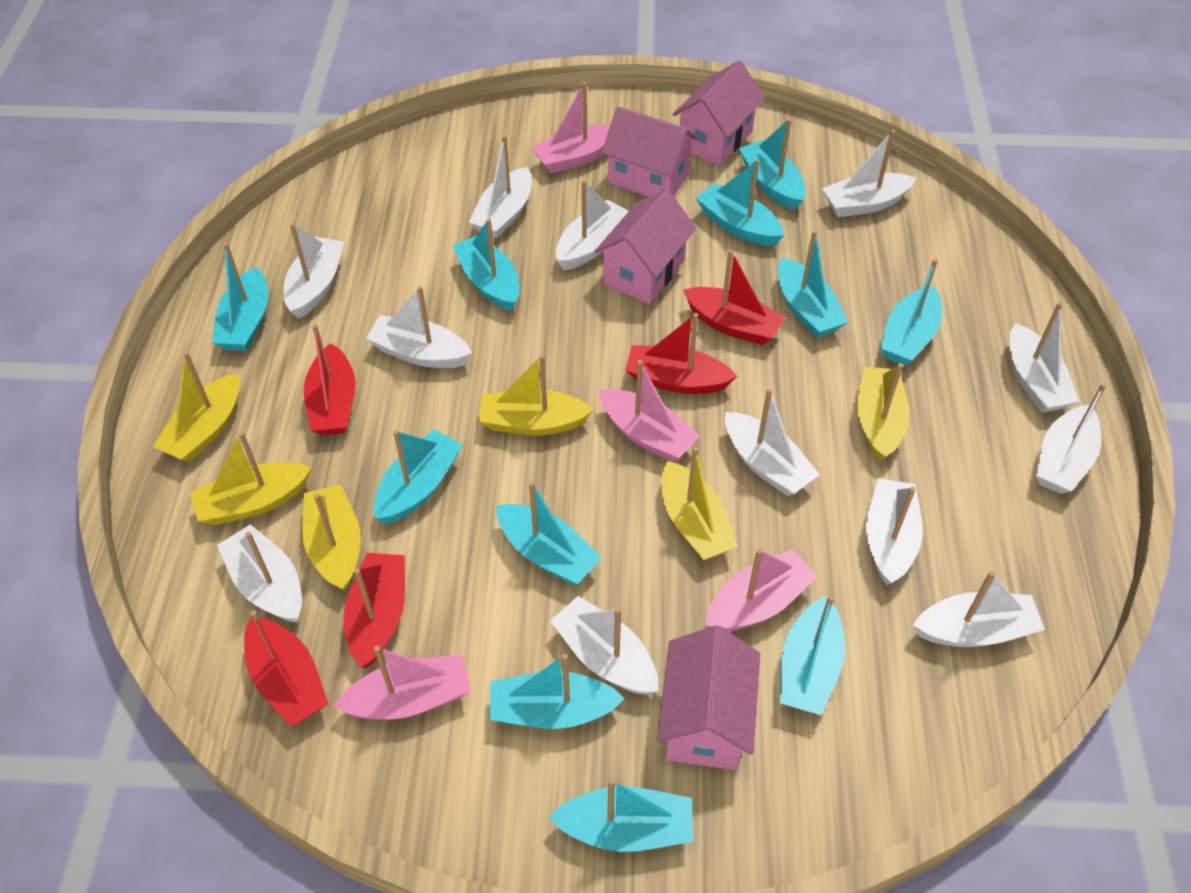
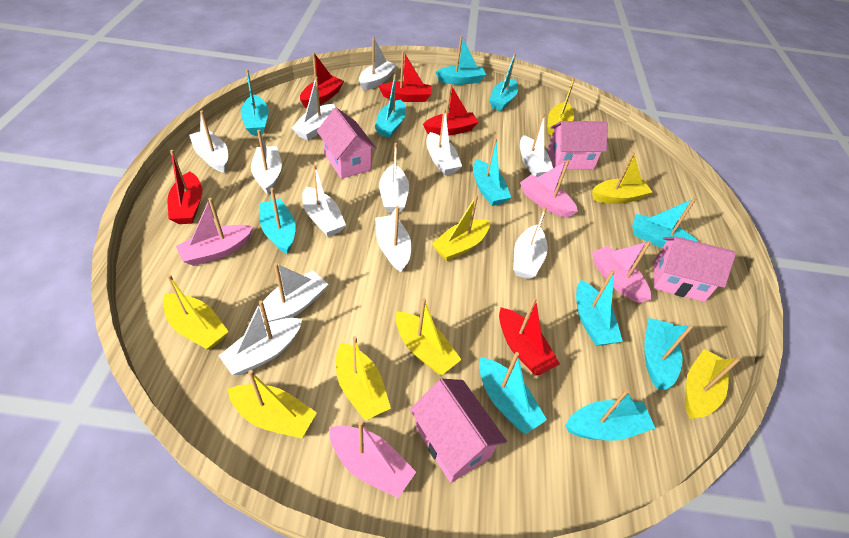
yellow boat: [153,352,240,463] [190,431,312,525] [302,484,361,591] [479,354,593,436] [662,447,738,561] [857,363,910,462] = 6 -> [163,274,229,350] [228,370,317,439] [336,336,391,420] [396,298,461,375] [432,195,490,261] [547,77,575,135] [592,152,652,204] [685,349,740,419] = 8

